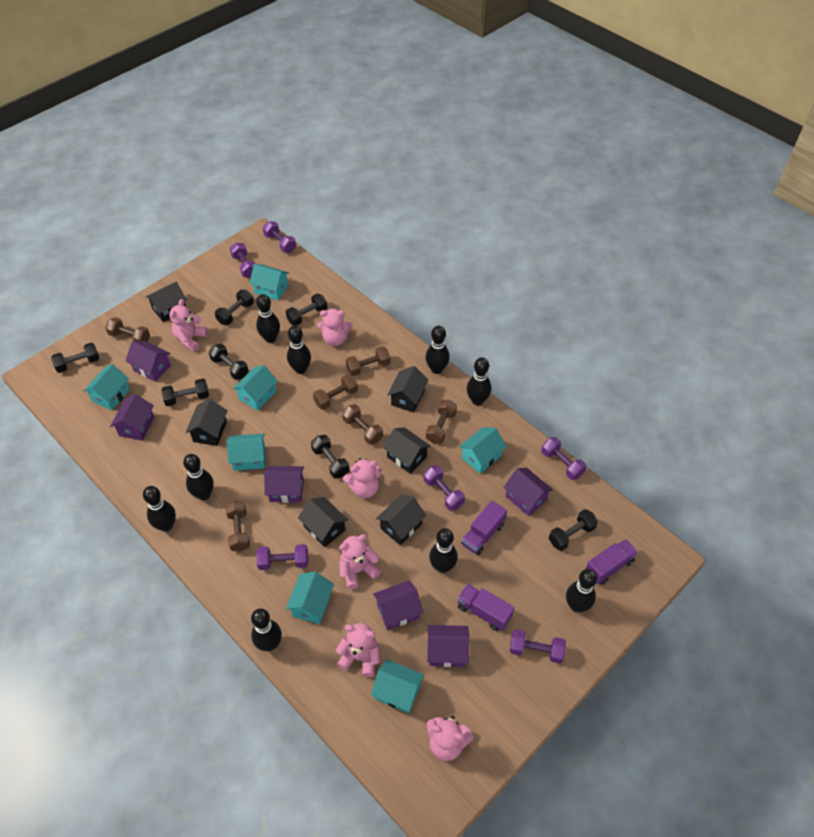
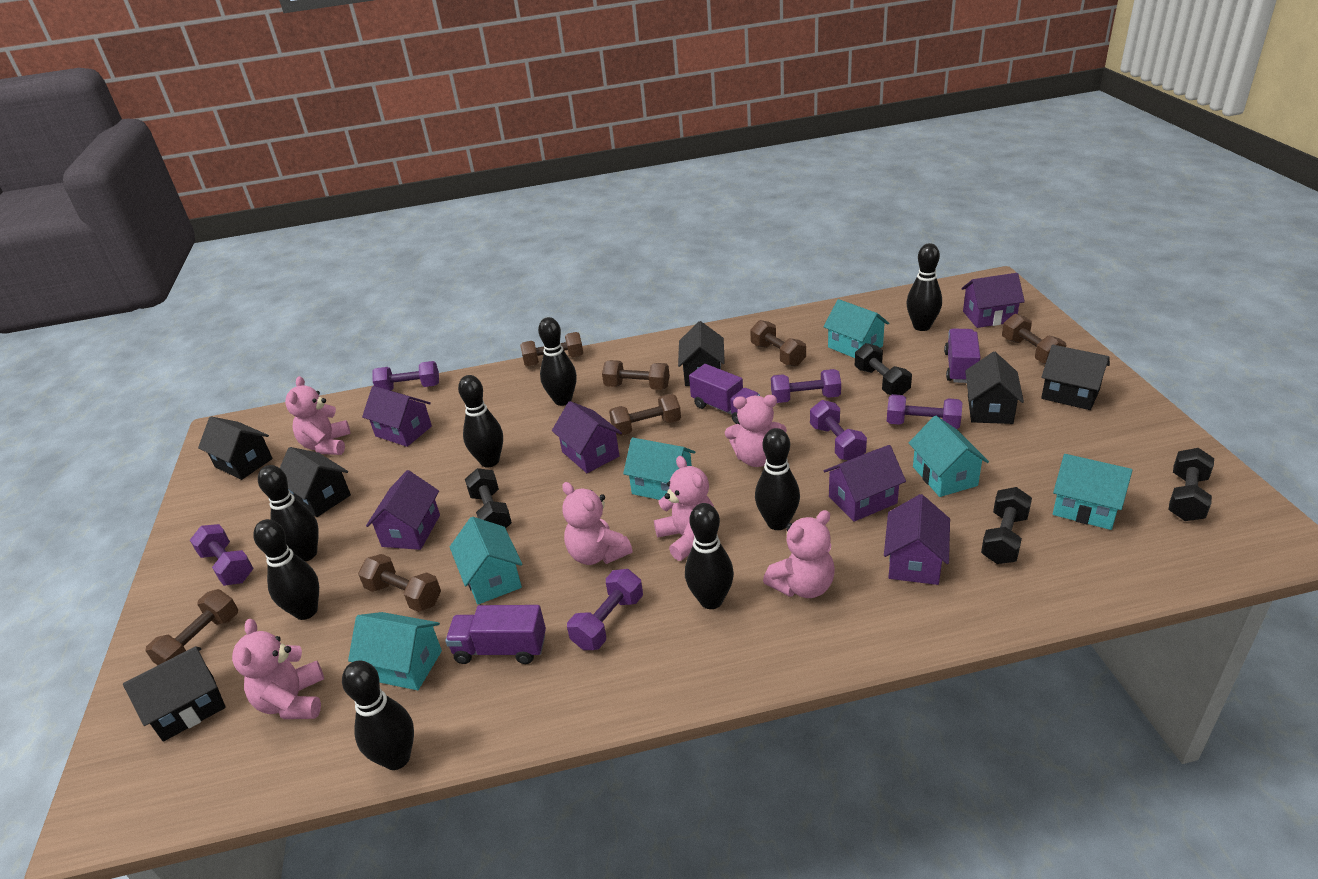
black bowling pin: [143,486,176,532] [183,454,214,500] [251,608,282,651] [256,294,280,343] [287,326,311,374] [426,326,450,374] [429,528,458,573] [467,357,491,405] [566,569,597,613] = 9 -> [253,519,319,620] [258,465,319,561] [342,660,414,770] [458,375,503,468] [538,317,577,406] [685,503,734,609] [755,428,800,530] [906,243,942,331] = 8
black dumbbell: [51,343,99,373] [162,378,209,406] [209,344,249,380] [215,290,254,325] [286,294,328,326] [311,435,349,479] [549,509,598,551] = 7 -> [465,468,512,528] [855,343,912,395] [981,487,1032,564] [1169,448,1214,521] = 4
brown dumbbell: [105,317,150,342] [225,501,250,552] [313,374,358,410] [342,404,383,445] [346,346,391,376] [426,400,457,444] = 6 -> [145,589,238,665] [358,554,441,612] [520,332,583,366] [602,360,670,390] [609,394,681,436] [750,320,806,367] [1002,314,1066,364] = 7
turquoise house: [83,364,130,410] [226,433,265,471] [233,365,278,411] [249,264,289,300] [286,571,334,624] [371,659,424,713] [459,427,507,474] = 7 -> [348,612,442,690] [450,517,522,605] [623,437,695,500] [824,299,889,358] [909,416,989,497] [1053,454,1133,530] = 6

